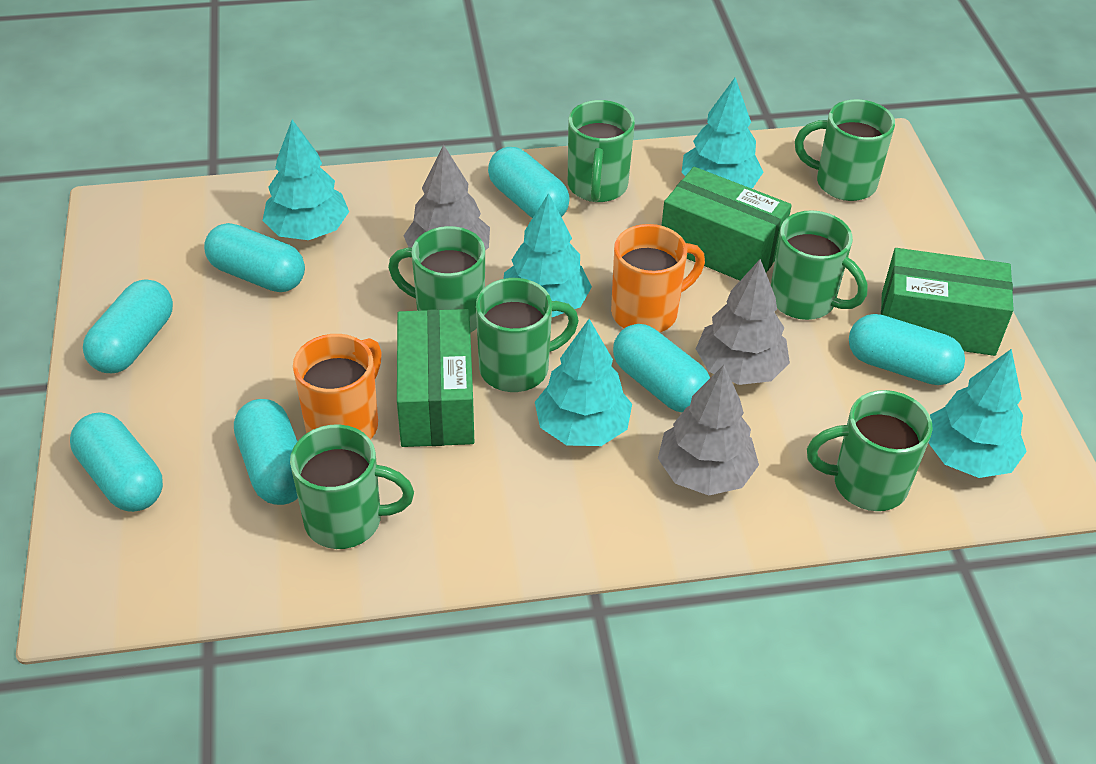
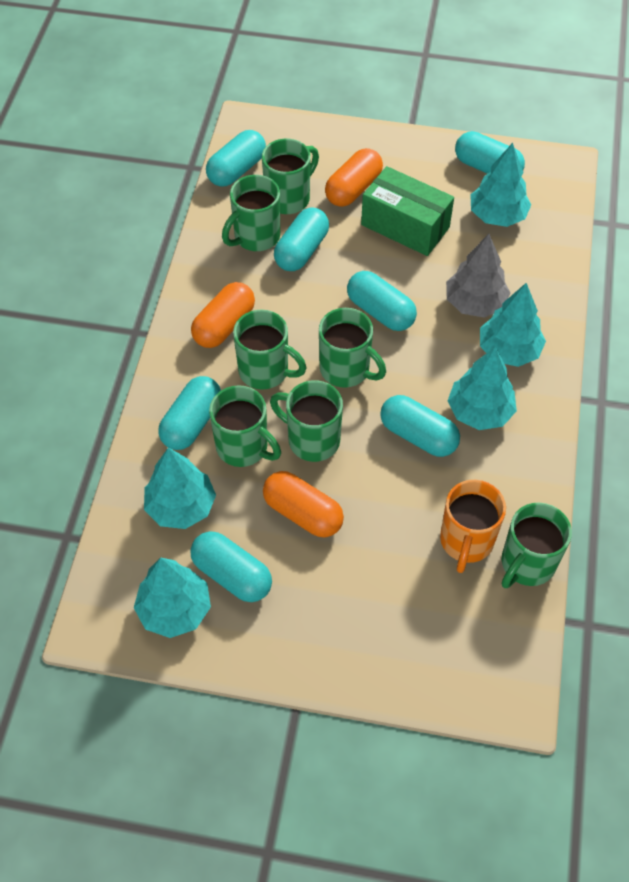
green box: [397,309,474,447] [661,167,792,280] [881,248,1014,356] = 3 -> [361,166,454,256] = 1
grey tree: [403,145,490,250] [658,365,759,495] [696,259,790,385] = 3 -> [446,234,510,318] = 1
orange capsule: none = 0 -> [191,282,255,348] [263,471,344,537] [325,148,383,207] = 3
orange mug: [293,334,382,440] [611,224,705,332] = 2 -> [440,480,506,573] = 1

